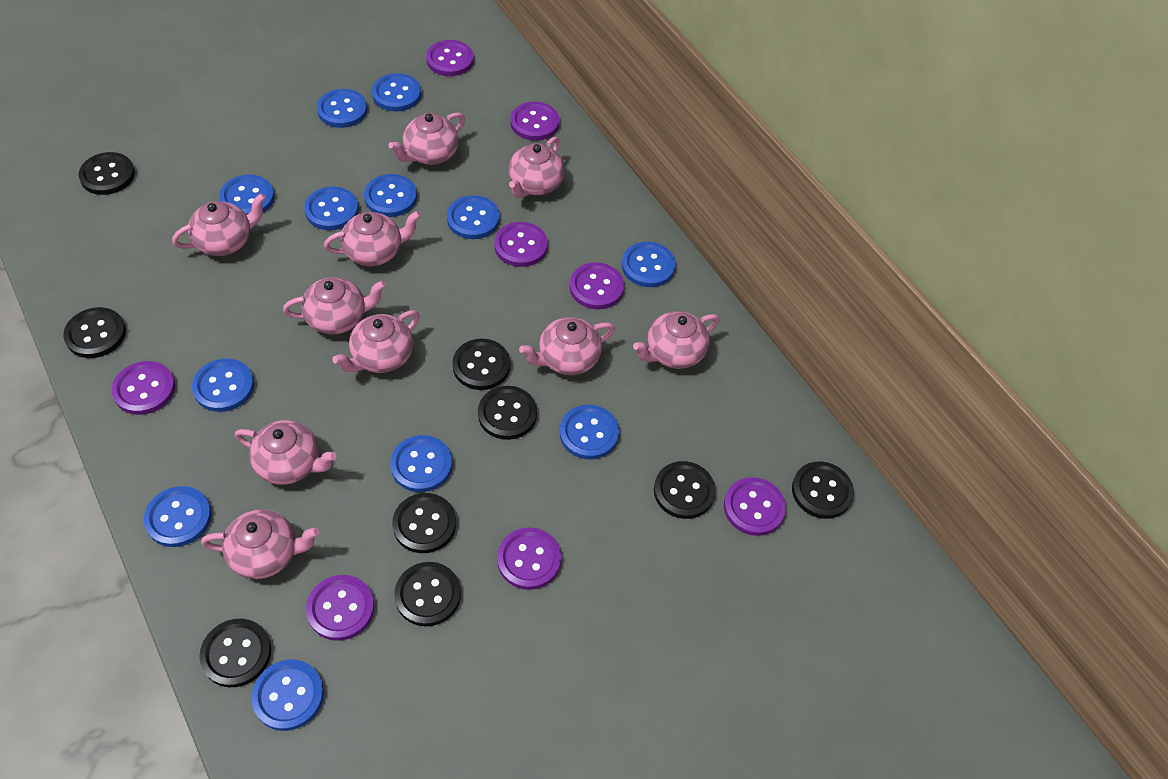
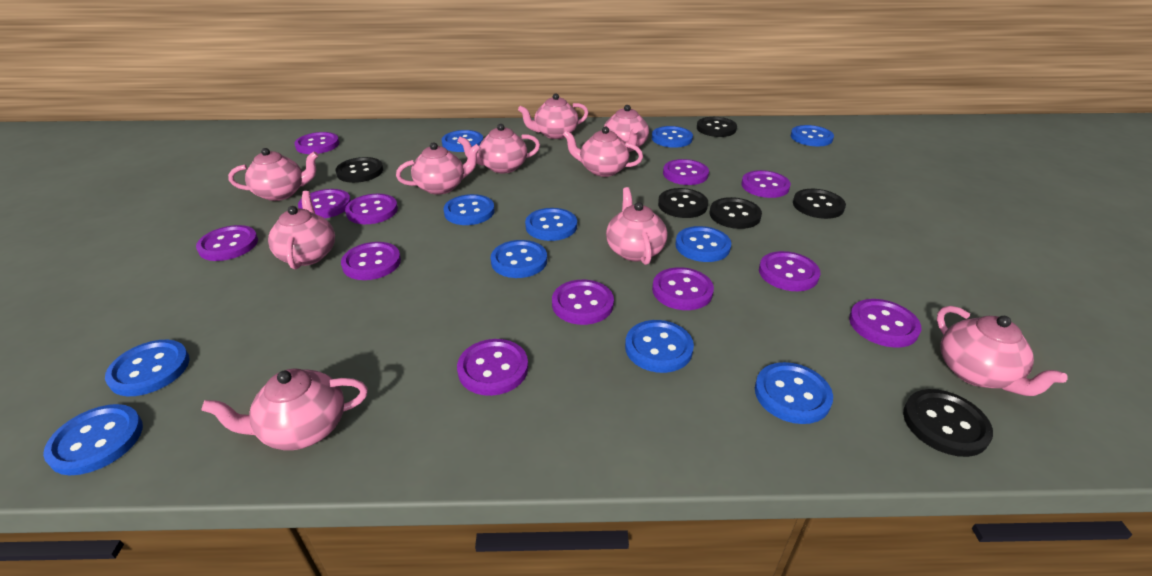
black button: [63,307,126,358] [78,152,135,195] [199,619,271,687] [392,493,456,553] [394,562,461,626] [452,339,510,390] [478,386,537,440] [654,461,715,519] [792,461,854,519] = 9 -> [336,157,383,183] [658,188,708,218] [697,117,737,137] [710,197,762,229] [793,189,846,219] [903,389,993,457] = 6
blue button: [144,486,212,547] [192,359,254,412] [219,175,274,215] [252,660,324,731] [304,186,359,230] [317,89,367,128] [364,174,417,217] [372,73,421,111] [390,435,452,492] [447,195,500,239] [560,405,619,459] [622,242,676,287] = 12 -> [43,404,143,475] [105,340,189,396] [441,130,483,152] [444,194,495,225] [491,240,547,278] [525,208,577,241] [625,320,694,373] [652,126,693,148] [675,226,731,262] [755,362,833,424] [791,125,834,146] = 11
purple button: [112,361,175,415] [306,575,374,641] [426,40,474,76] [494,222,548,267] [497,527,561,590] [510,102,559,141] [570,262,624,309] [724,477,786,536] = 8 -> [196,225,258,261] [294,132,339,154] [298,189,351,218] [341,242,401,280] [345,194,398,224] [457,339,528,396] [552,280,614,325] [652,267,714,310] [663,159,709,185] [741,170,791,198] [759,251,820,291] [849,299,921,348] = 12

